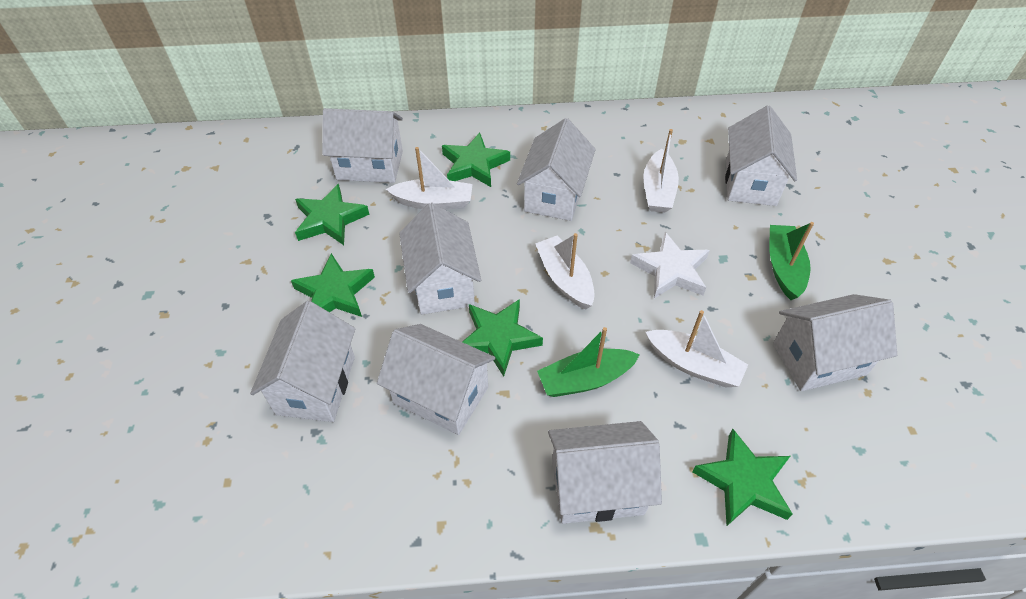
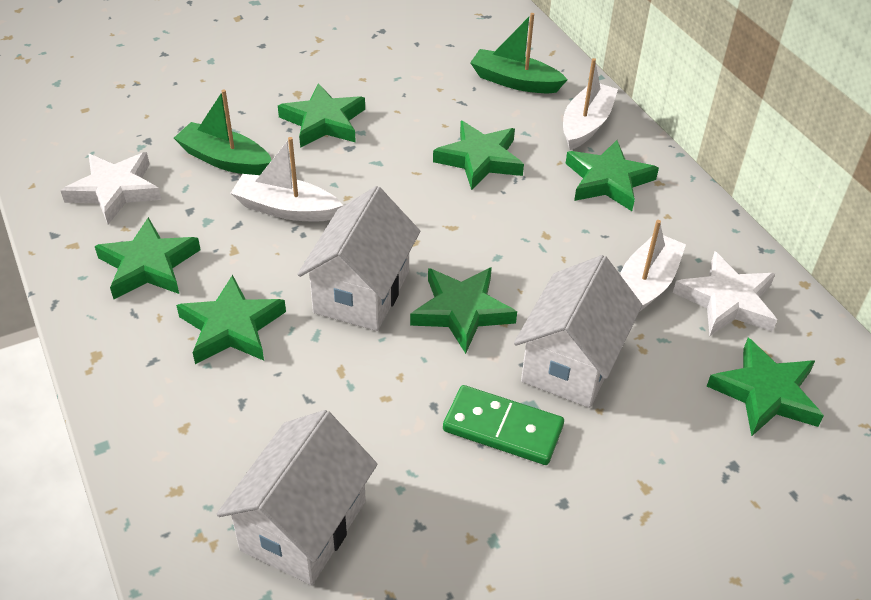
green domino: none = 0 -> [443,385,564,465] = 1
green star: [291,253,375,317] [295,184,369,245] [442,133,510,187] [462,299,543,376] [692,429,793,526] = 5 -> [95,217,201,299] [176,275,286,364] [278,83,365,148] [410,267,517,354] [433,121,524,190] [565,140,659,211] [707,338,824,436] = 7
white boat: [386,147,473,210] [535,233,595,310] [644,129,679,213] [646,310,748,387] = 4 -> [231,137,343,221] [563,58,618,150] [620,220,686,312] = 3
white house: [250,301,356,422] [323,108,403,183] [377,324,495,435] [399,203,481,315] [517,118,596,221] [548,421,662,524] [725,105,797,206] [773,294,897,391] = 8 -> [217,410,377,585] [297,186,420,331] [514,255,642,408] = 3
white star: [630,232,710,299] = 1 -> [60,152,161,224] [673,251,777,336] = 2

